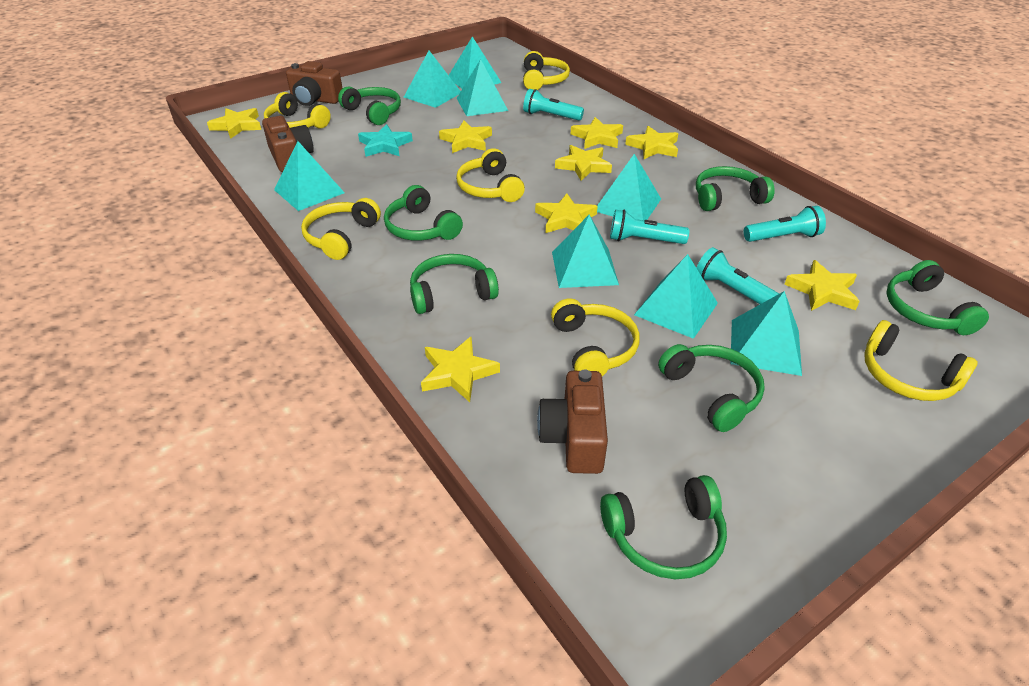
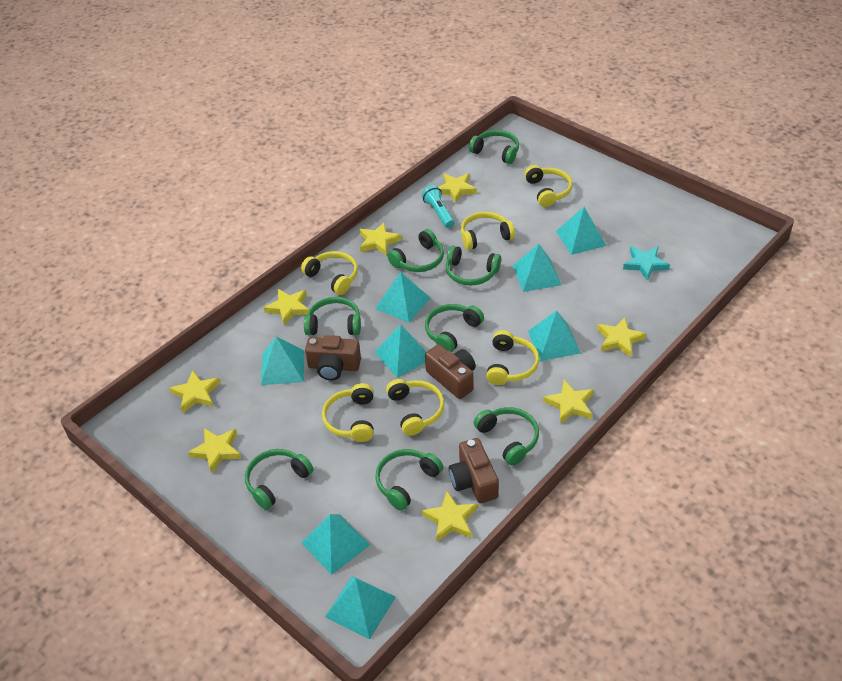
green headphones: [338,86,401,125] [384,185,463,241] [410,254,499,314] [600,475,727,579] [658,344,765,432] [696,166,775,211] [886,260,989,335] = 7 -> [245,449,314,510] [304,297,361,335] [375,449,443,511] [388,229,444,272] [425,304,484,352] [446,246,501,286] [469,130,519,164] [474,407,539,466] = 8
turquoise flashlight: [523,89,584,121] [610,210,689,244] [696,247,779,304] [744,206,826,242] = 4 -> [422,185,454,228] = 1

